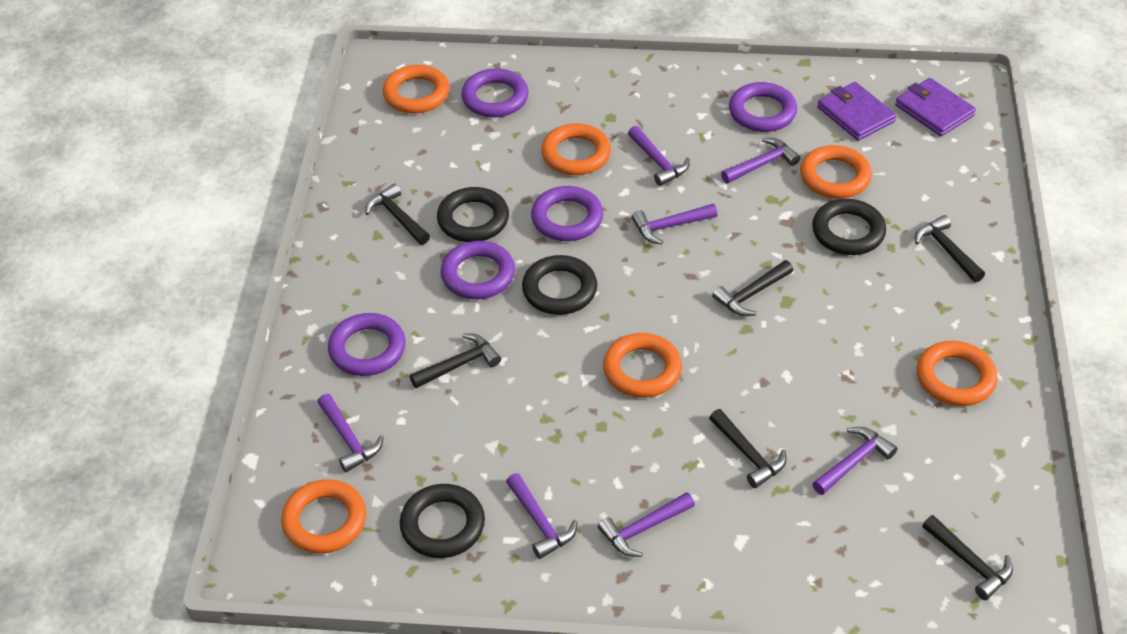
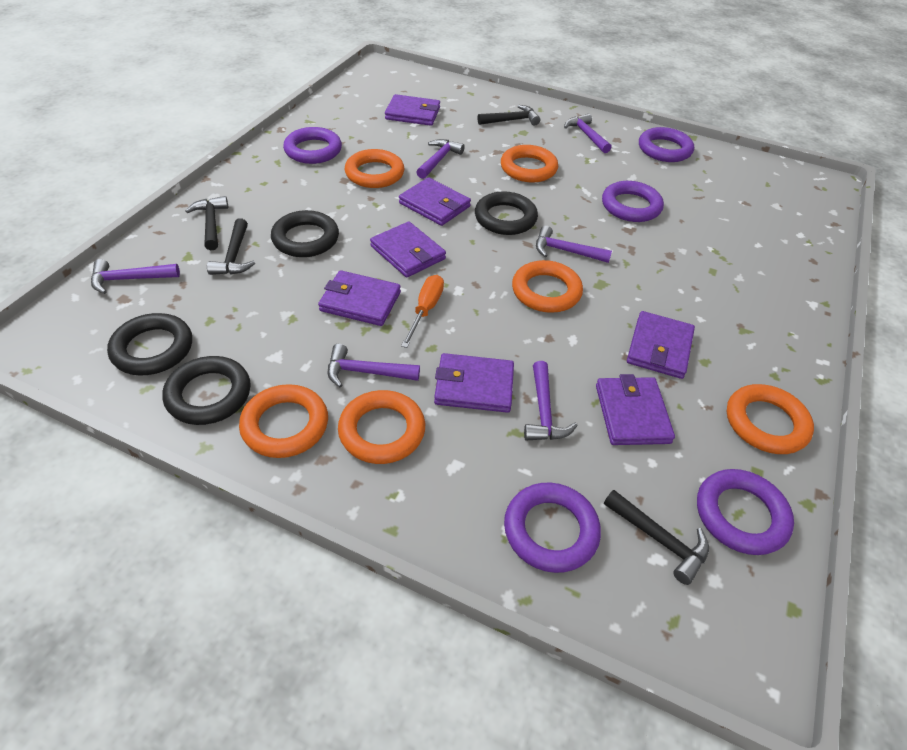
black hammer: [365,183,430,245] [410,333,501,388] [709,409,786,488] [712,260,793,316] [915,215,985,282] [922,515,1013,600] = 6 -> [186,196,228,250] [207,218,255,275] [478,105,540,126] [604,490,709,585] = 4
orange screwdriver: none = 0 -> [401,275,444,348] = 1
purple hammer: [317,394,384,472] [506,473,578,559] [598,492,695,557] [628,126,690,186] [631,204,717,245] [721,138,800,183] [812,427,898,495] = 7 -> [91,259,180,294] [328,344,420,387] [417,139,465,179] [524,361,578,441] [536,226,612,263] [564,113,612,153] = 6
purple wallet: [817,82,896,141] [895,78,976,136] = 2 -> [318,270,401,326] [370,221,446,277] [385,94,440,126] [399,177,471,226] [434,353,514,413] [596,374,675,445] [627,311,695,379] = 7

